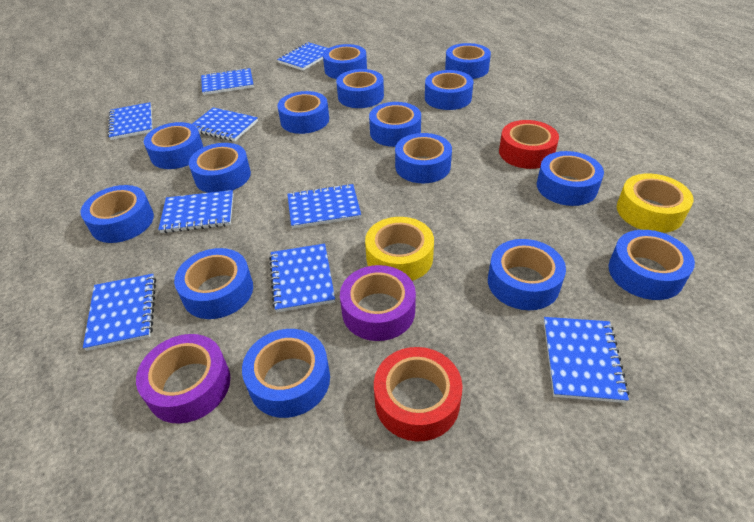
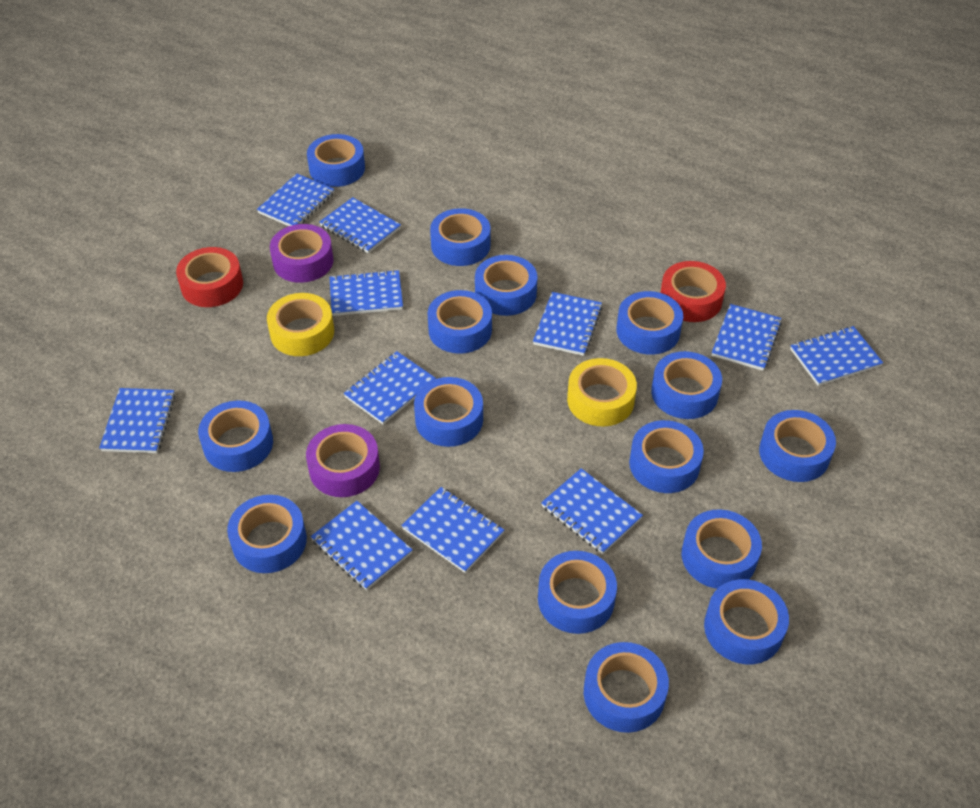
blue notebook: [83,274,156,351] [107,102,153,140] [158,190,233,233] [192,107,258,141] [201,68,254,95] [269,244,335,312] [277,42,328,71] [287,184,361,229] [544,317,629,403] = 9 -> [99,388,176,453] [257,174,334,226] [310,501,413,590] [319,197,401,253] [330,270,403,316] [343,351,436,425] [401,487,504,573] [533,292,603,356] [541,468,643,554] [712,304,782,371] [790,326,883,386] = 11

